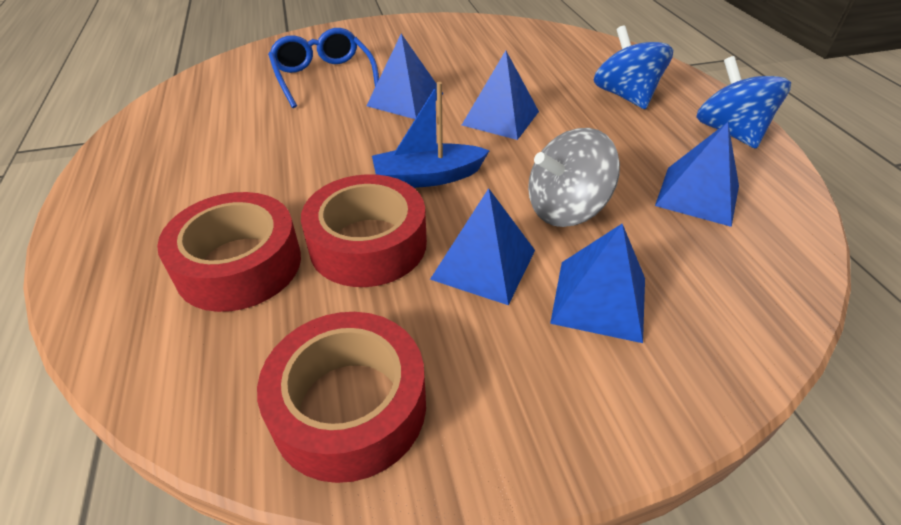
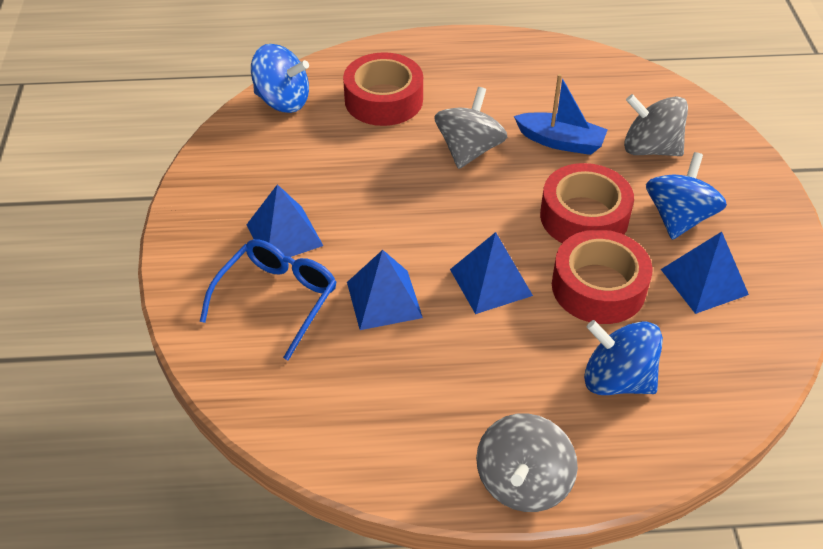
blue pyramid: [366,34,443,119] [430,188,535,305] [462,51,539,140] [550,224,645,343] [655,122,739,227] = 5 -> [246,184,323,257] [347,250,423,330] [450,232,533,314] [661,232,749,314] = 4
blue spinning top: [594,26,673,109] [696,56,791,149] = 2 -> [251,44,309,113] [584,320,663,395] [646,152,727,240] = 3
grey spinning top: [528,128,620,227] = 1 -> [434,87,507,169] [476,413,578,512] [624,94,688,156] = 3

